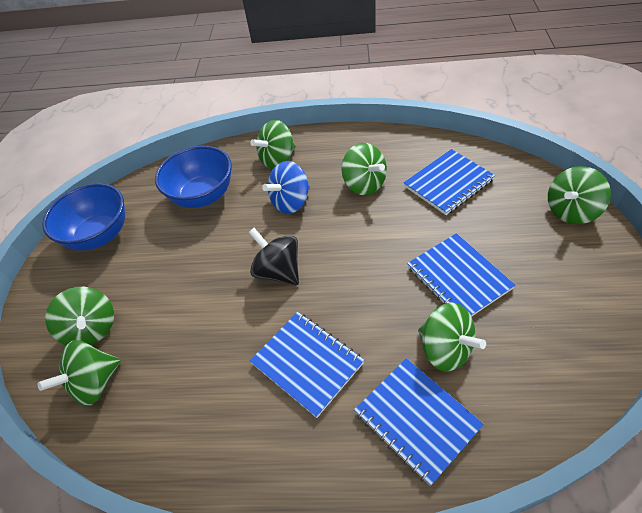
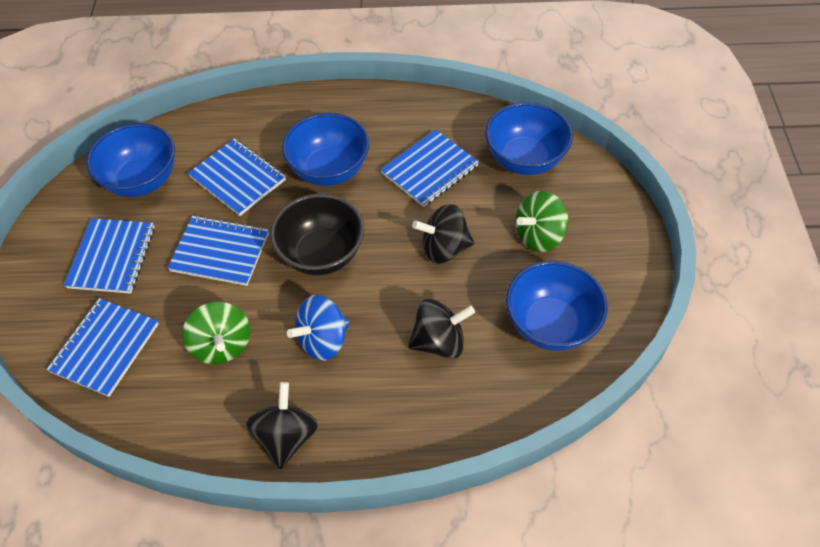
black bowl: none = 0 -> [270,194,364,275] = 1
black spinning top: [249,228,299,285] = 1 -> [246,382,318,469] [408,299,475,359] [412,204,474,264] = 3
blue bowl: [42,183,125,251] [155,146,232,208] = 2 -> [86,123,175,197] [282,113,369,186] [485,102,573,175] [506,261,608,351] = 4
blue notebook: [249,312,364,418] [354,358,484,486] [403,149,495,215] [407,233,515,316] = 4 -> [47,298,158,397] [64,218,155,294] [167,215,269,286] [188,138,286,216] [380,129,479,207] = 5
green spinning top: [38,340,121,406] [45,287,114,345] [250,120,296,169] [342,143,387,195] [418,302,486,371] [548,166,611,224] = 6 -> [182,302,250,364] [515,191,568,252] = 2

